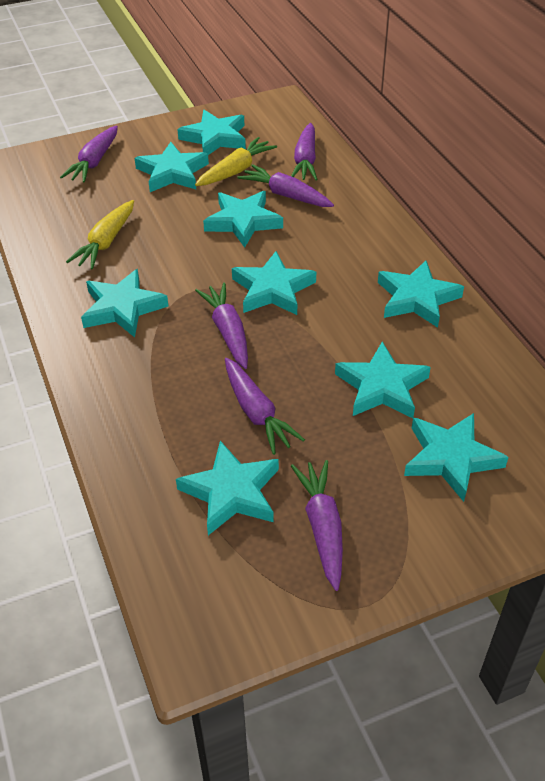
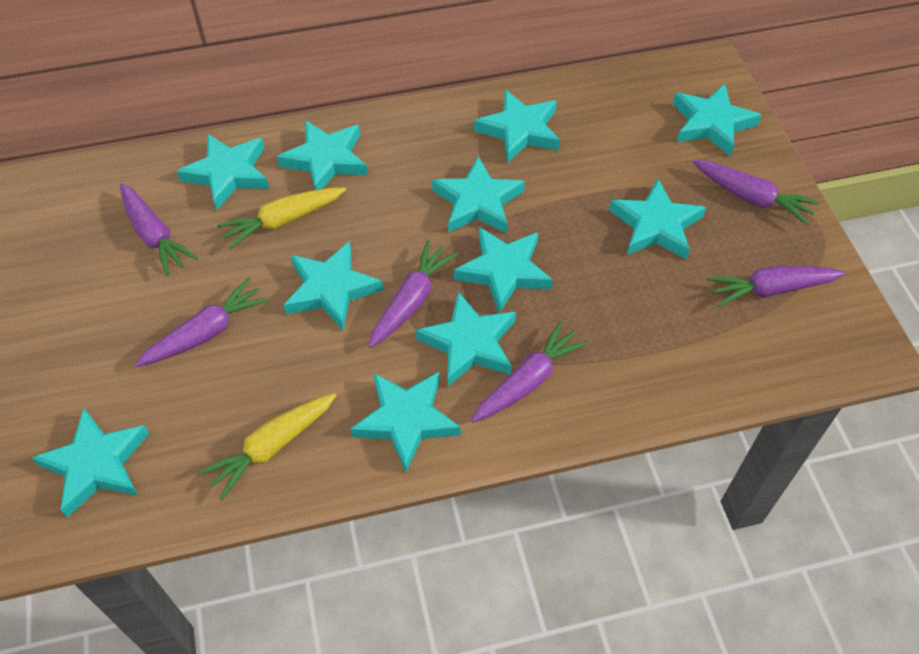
turquoise star: [81,269,168,337] [134,142,209,192] [176,441,279,535] [177,110,246,155] [203,191,283,248] [232,251,316,315] [335,342,431,418] [378,261,464,328] [404,413,508,502] = 9 -> [32,408,150,517] [177,134,270,210] [277,120,368,190] [284,241,383,331] [350,372,461,472] [416,292,516,386] [432,156,525,233] [454,227,553,313] [474,89,560,163] [609,179,706,260] [673,84,762,156] = 11

